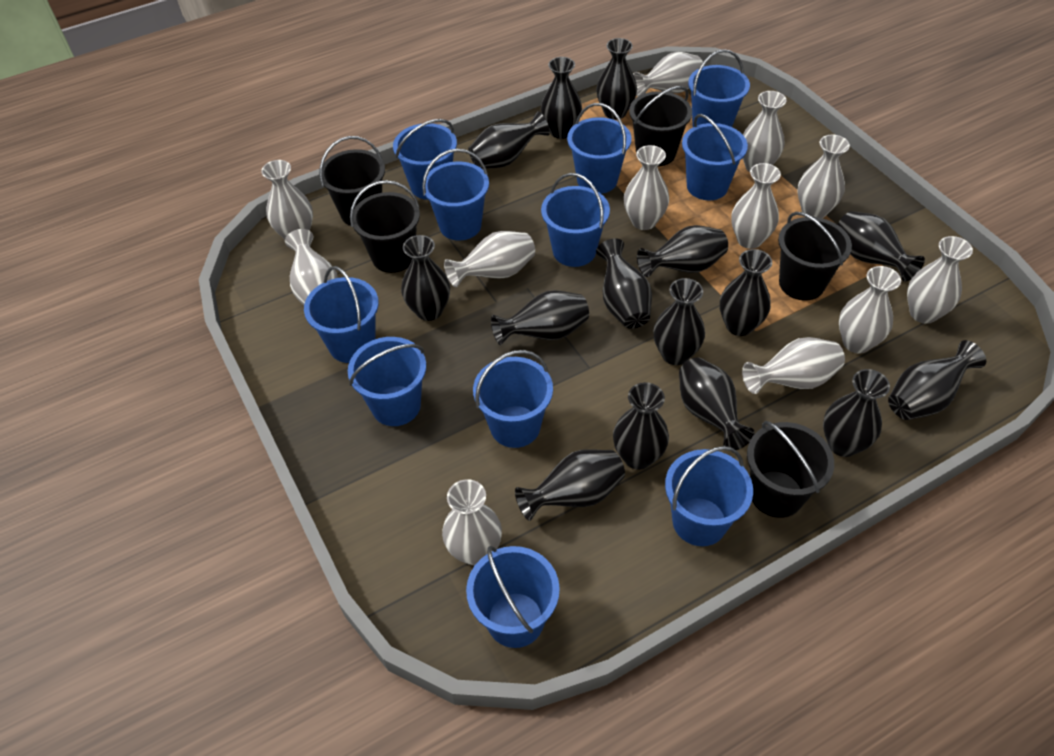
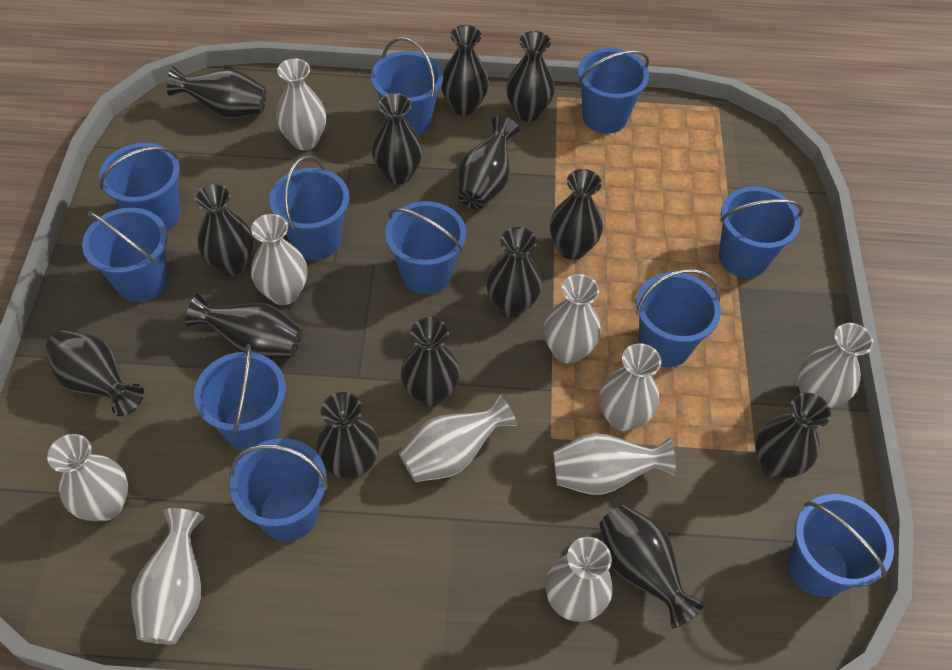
black bucket: [319,136,385,226] [350,180,420,273] [629,86,692,166] [747,421,834,518] [778,212,852,301] = 5 -> none = 0
black vase: [401,235,450,321] [468,111,550,169] [491,290,589,345] [515,449,625,521] [541,57,582,139] [596,38,637,120] [596,238,652,329] [613,382,669,470] [637,225,728,277] [653,278,705,365] [679,357,755,450] [720,249,772,336] [823,369,890,457] [838,211,925,282] [888,340,986,420] = 15 -> [45,330,144,416] [167,66,267,119] [185,293,302,360] [194,184,254,276] [316,392,379,480] [372,93,423,184] [400,317,460,406] [441,25,489,116] [458,116,520,209] [486,227,542,317] [506,31,555,122] [550,169,603,260] [599,505,705,628] [755,393,831,479] = 14
grey vase: [261,160,313,239] [285,229,338,305] [442,479,502,565] [444,231,535,287] [624,145,669,230] [633,52,703,97] [731,163,781,249] [742,337,845,394] [743,91,787,172] [797,135,850,218] [839,266,901,354] [907,236,973,324] = 12 -> [47,434,128,521] [131,508,204,645] [251,214,307,305] [276,59,326,150] [399,394,517,482] [544,274,601,364] [546,537,613,622] [553,433,676,495] [599,343,661,432] [798,323,874,408] = 10

